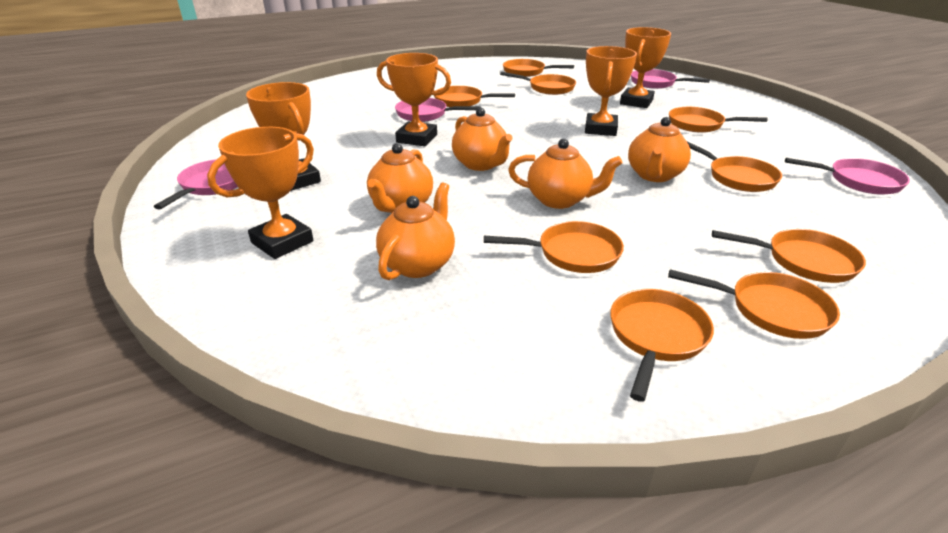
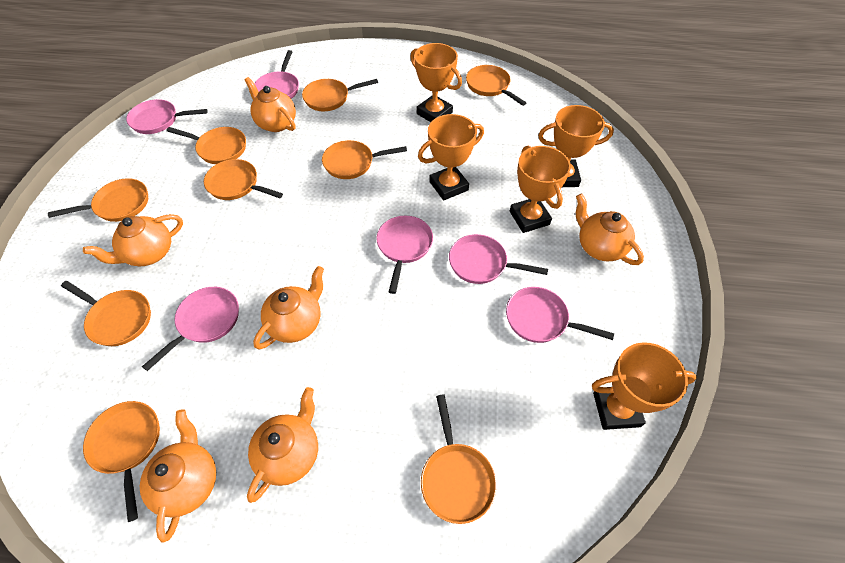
orange teapot: [367,143,433,213] [376,182,455,280] [452,107,513,171] [508,139,623,209] [628,117,691,182] = 5 -> [83,214,183,266] [140,409,216,543] [245,77,296,132] [247,387,318,503] [253,266,324,349] [576,194,644,265] = 6
pink pan: [154,159,238,210] [395,98,481,122] [631,69,710,89] [785,158,910,195] = 4 -> [126,99,208,134] [142,287,239,371] [254,50,299,99] [376,216,433,294] [449,234,548,284] [506,287,614,343] = 6

